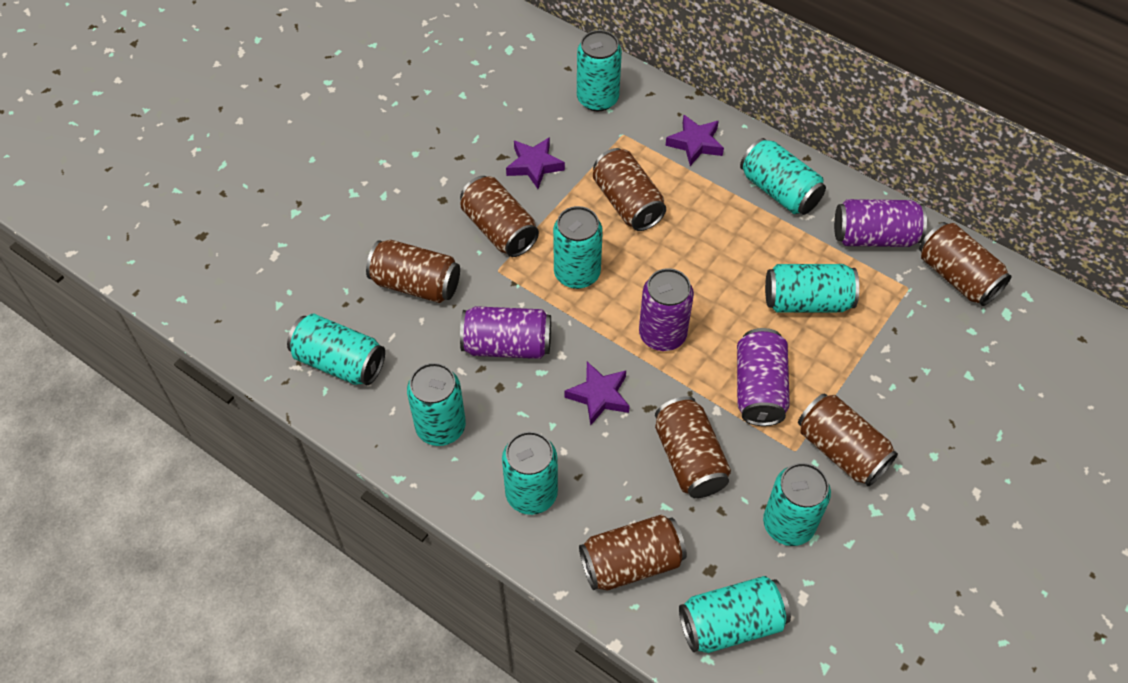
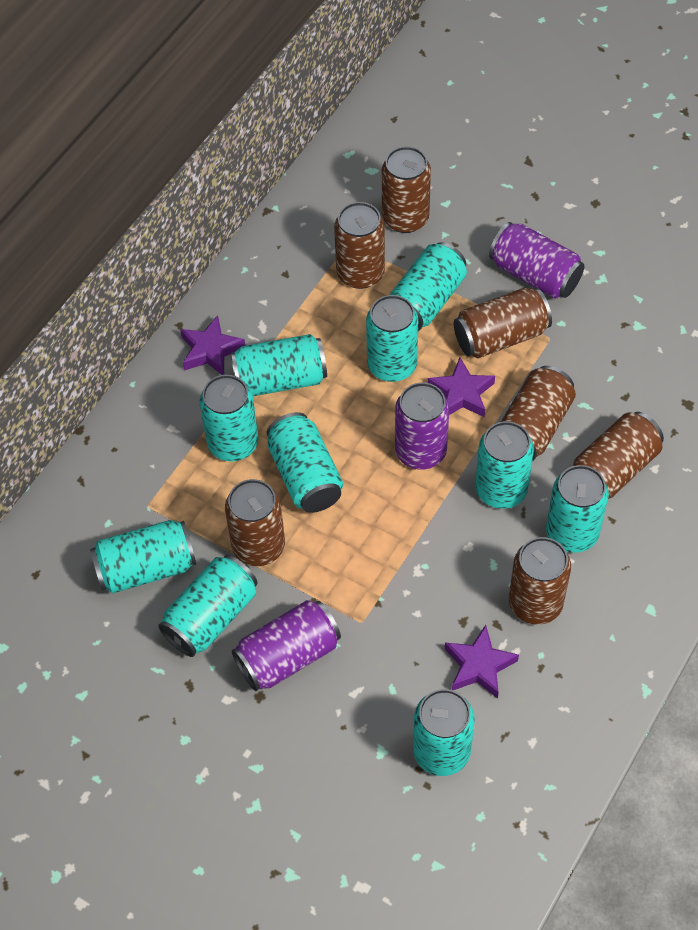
purple can: [460,306,551,359] [639,268,694,351] [737,328,790,426] [834,199,927,247] = 4 -> [232,600,341,691] [395,382,449,470] [489,222,584,299] = 3
turquoise can: [287,314,385,385] [407,363,466,446] [502,431,558,515] [553,206,603,289] [577,30,622,111] [679,576,791,653] [740,138,826,215] [763,463,831,546] [765,264,859,313] = 9 -> [90,520,196,593] [158,555,257,657] [200,375,258,461] [231,334,327,396] [267,412,343,513] [366,295,418,382] [390,242,467,331] [413,689,475,776] [475,421,534,509] [546,465,609,553] = 10

